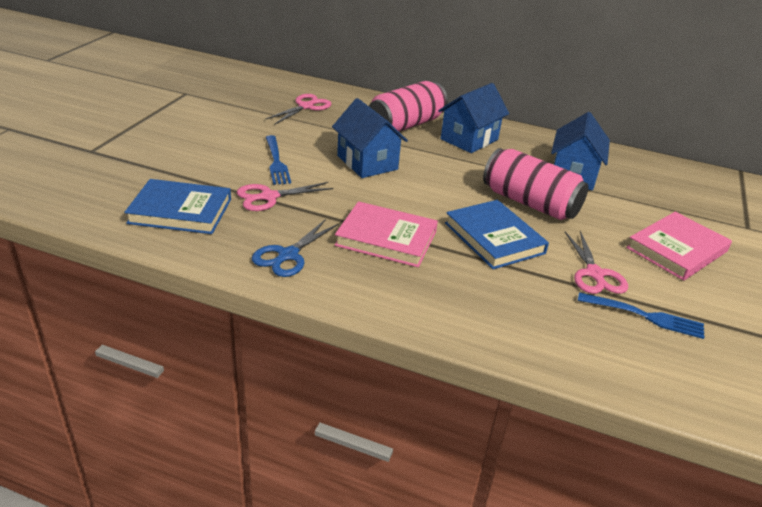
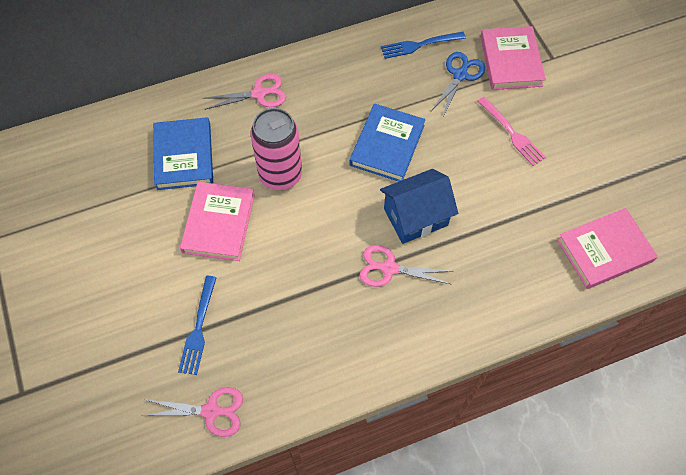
blue house: [332,98,408,178] [438,83,509,153] [551,112,610,190] = 3 -> [380,169,458,244] = 1
pink book: [334,201,438,267] [626,212,732,281] = 2 -> [180,182,255,261] [480,26,546,90] [557,208,658,289] = 3
pink can: [369,81,448,132] [483,148,589,220] = 2 -> [250,108,302,190] = 1
pink fork: none = 0 -> [477,97,546,166] = 1

